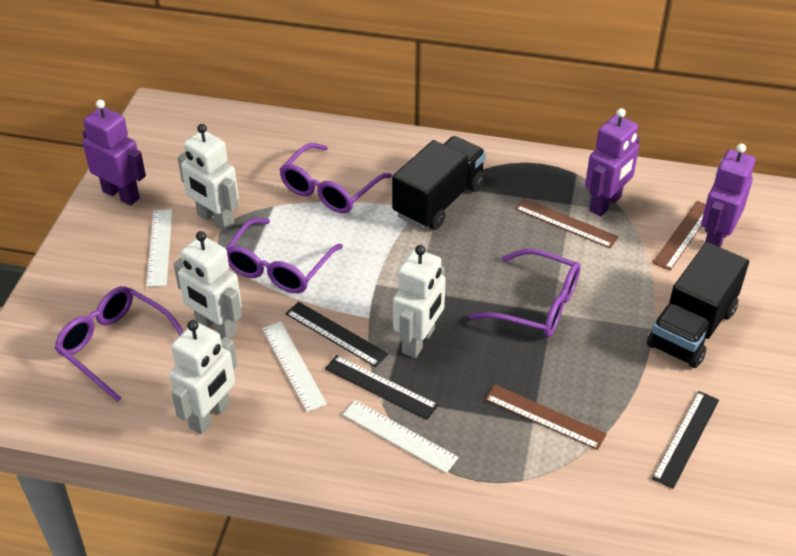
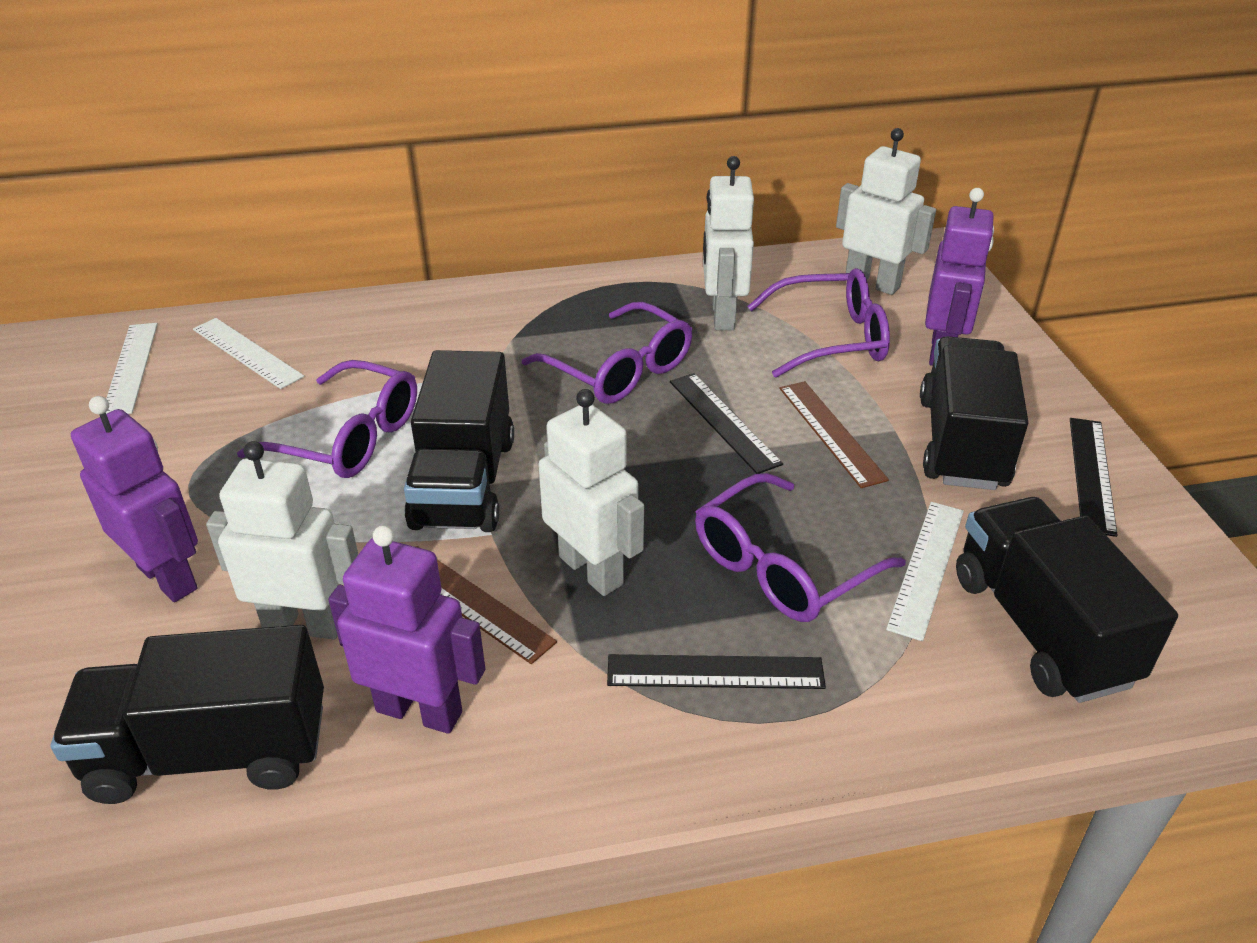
black truck: [392,136,486,230] [647,242,749,368] = 2 -> [51,625,324,804] [404,350,514,532] [920,336,1028,490] [956,497,1178,703] = 4
brown ruler: [485,385,607,450] [515,198,619,248] [652,201,706,271] = 3 -> [416,546,557,664] [779,381,889,488] = 2

